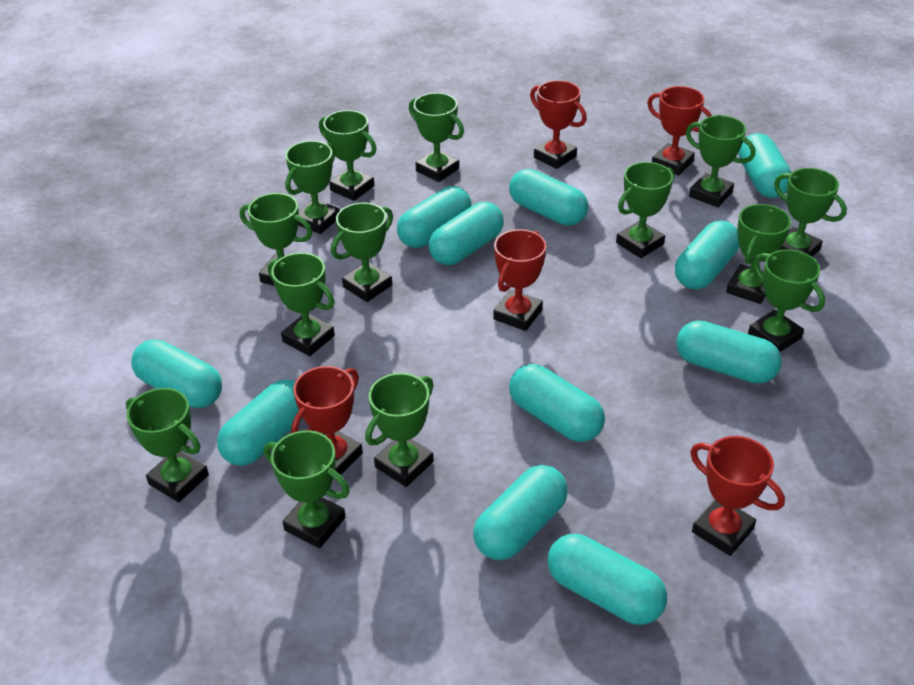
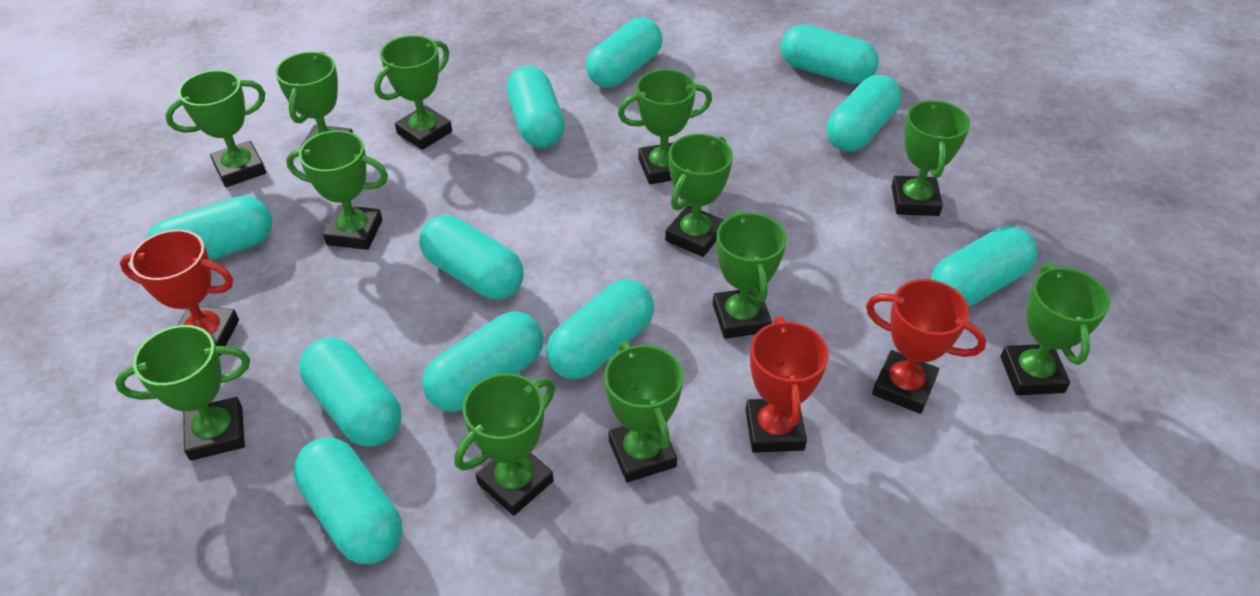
green trophy: [126,388,209,502] [240,193,312,286] [264,430,350,548] [268,253,335,356] [285,141,340,234] [319,110,377,201] [331,202,393,302] [365,373,434,487] [409,93,464,182] [616,162,674,258] [686,115,755,207] [726,204,791,304] [748,249,825,352] [774,168,847,257] = 14 -> [115,325,250,461] [165,70,266,187] [275,52,353,149] [286,130,388,250] [374,35,452,150] [454,373,555,516] [604,342,683,482] [618,69,712,184] [665,134,733,257] [713,210,786,339] [891,100,970,216] [1001,264,1110,395] = 12
red trophy: [292,366,363,475] [493,229,546,331] [530,80,587,169] [647,86,712,175] [690,436,785,556] = 5 -> [119,230,239,356] [746,317,829,453] [866,279,986,414] = 3

